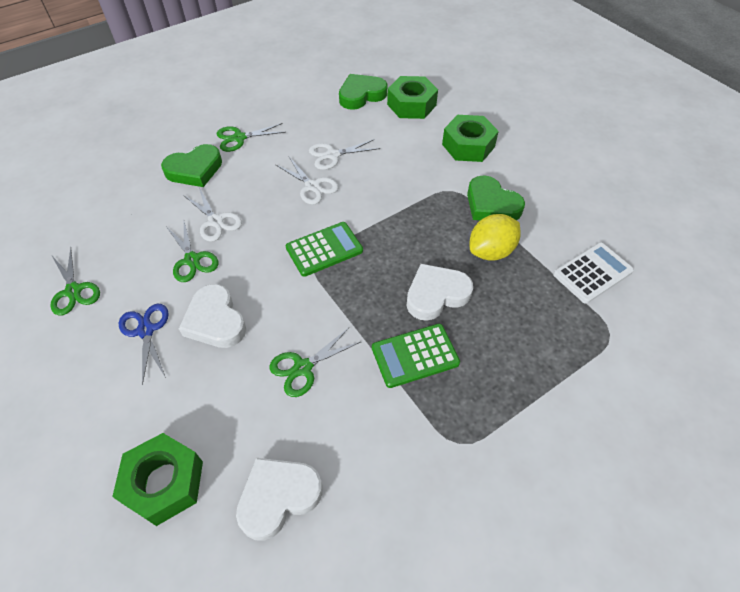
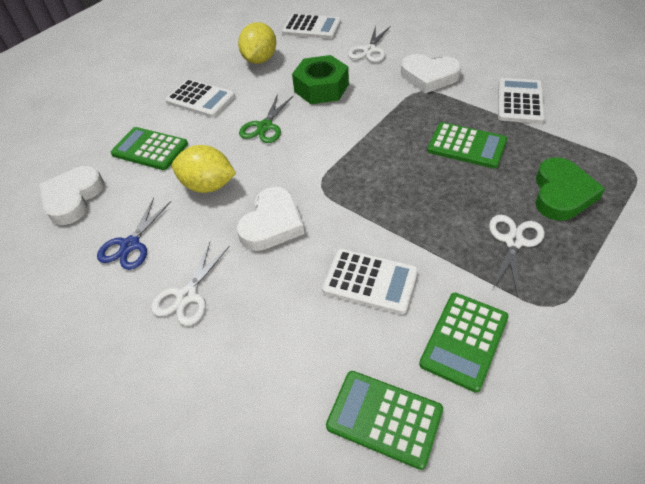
green calculator: [286,222,363,277] [372,324,460,388] = 2 -> [111,127,188,170] [326,371,443,470] [419,293,509,393] [427,122,507,169] = 4
green heart: [161,144,222,187] [339,74,388,110] [467,175,525,220] = 3 -> [535,158,605,221] = 1
green nut: [112,433,203,526] [387,76,438,119] [442,115,499,162] = 3 -> [292,55,349,104] = 1
green scissors: [50,248,100,315] [167,222,219,282] [217,123,286,152] [269,328,361,397] = 4 -> [239,94,293,143] = 1
white calculator: [553,242,634,304] = 1 -> [165,79,235,118] [282,14,341,39] [322,249,418,314] [498,78,545,124] = 4
yellow lemon: [470,214,521,261] = 1 -> [172,145,236,193] [238,22,276,64] = 2

